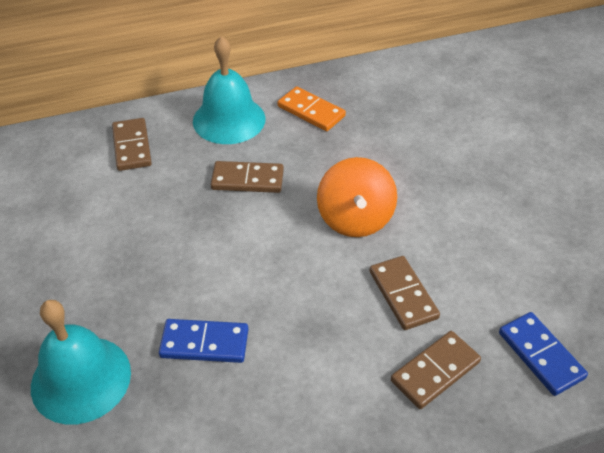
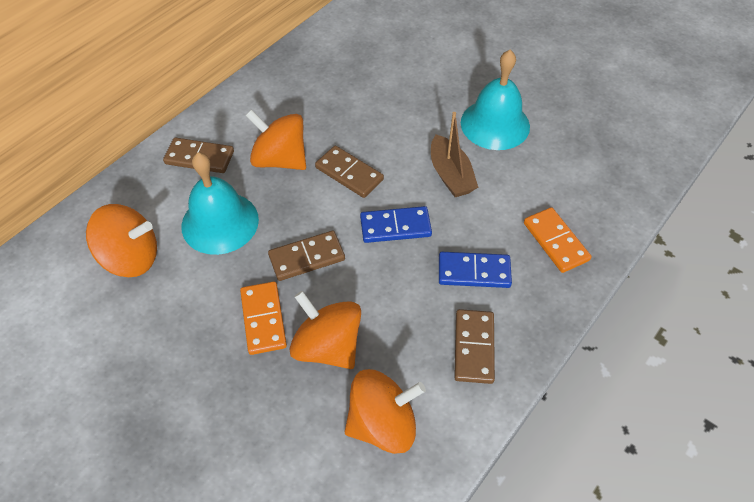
brown boat: none = 0 -> [431,112,478,197] = 1
orange domino: [278,86,346,131] = 1 -> [240,281,287,355] [524,207,591,273] = 2
orange spinning top: [317,157,397,237] = 1 -> [86,204,157,277] [245,110,306,170] [289,291,361,369] [345,369,426,454] = 4

